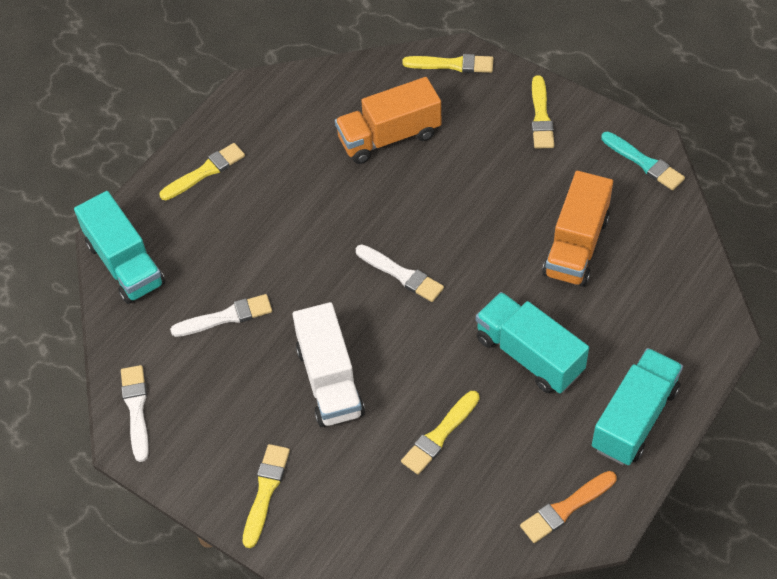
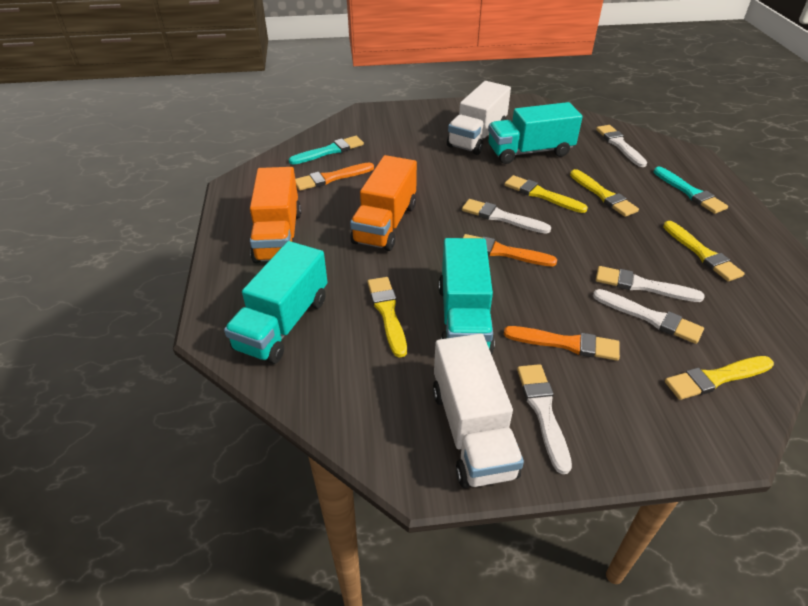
orange brush: [520,471,617,543] = 1 -> [295,162,374,191] [463,234,557,267] [504,326,620,361] = 3
turquoise brush: [601,132,685,190] = 1 -> [289,136,364,165] [654,167,728,214] = 2
white brush: [121,365,149,462] [170,294,272,337] [356,245,444,302] = 3 -> [462,199,551,234] [517,364,572,474] [593,289,704,344] [596,125,647,167] [596,266,705,302] = 5
white truck: [293,302,365,427] = 1 -> [433,334,524,488] [447,81,511,155] = 2

